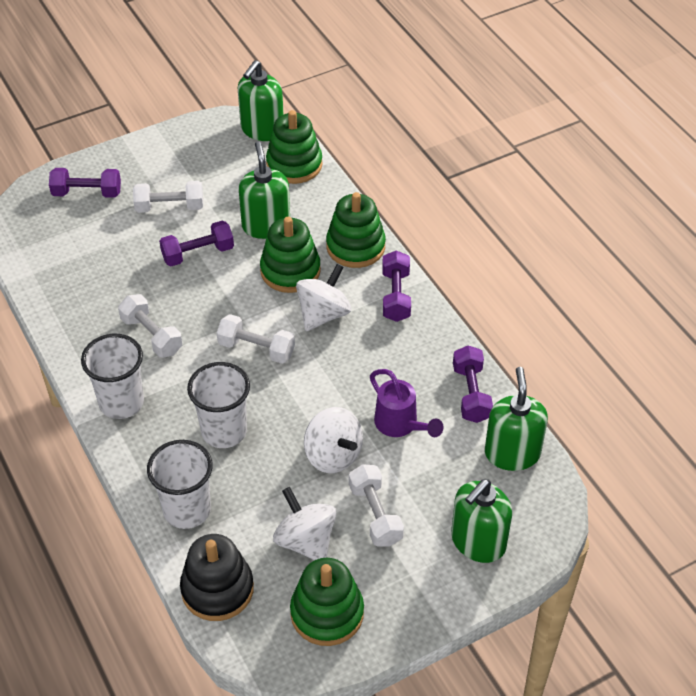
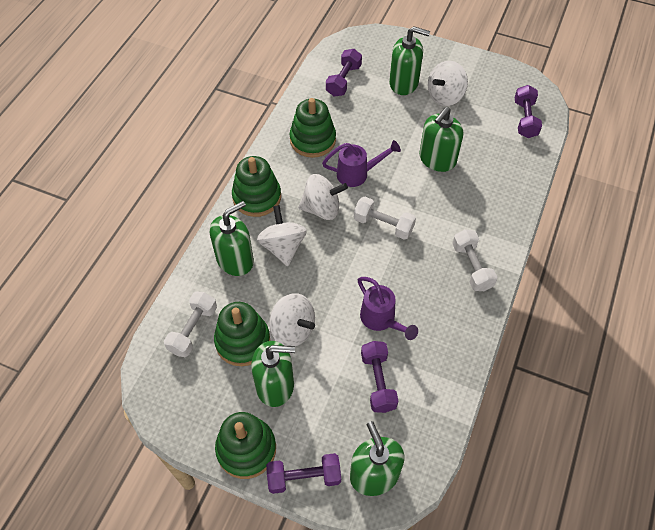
black stacking toy: [180,534,254,621] = 1 -> none = 0
green soap dispenser: [238,60,284,141] [239,141,290,239] [451,479,512,563] [485,367,548,471] = 4 -> [210,201,254,276] [251,341,295,407] [350,421,405,496] [389,27,430,95] [419,107,463,172] = 5
purple watering can: [370,369,443,437] = 1 -> [322,140,401,187] [358,277,418,340] = 2
white cup: [81,334,144,419] [147,440,213,529] [187,362,250,448] = 3 -> none = 0
white dumbbell: [118,294,182,358] [133,181,203,213] [217,314,295,364] [349,464,404,547] = 4 -> [164,291,217,357] [354,197,416,240] [452,229,497,291] = 3
white spinning top: [273,487,336,560] [296,264,351,331] [304,407,363,473] = 3 -> [257,205,307,266] [269,293,315,346] [298,174,348,220] [428,61,468,106] = 4

